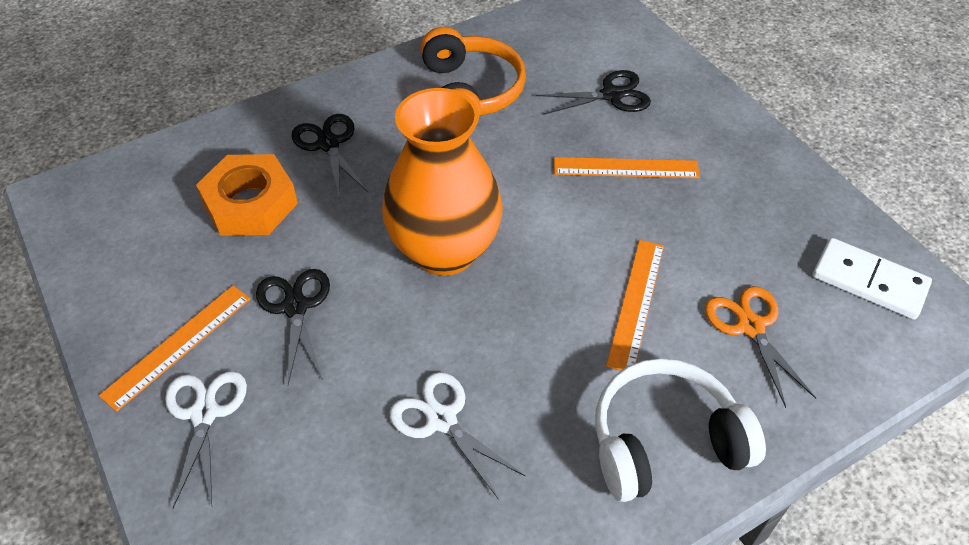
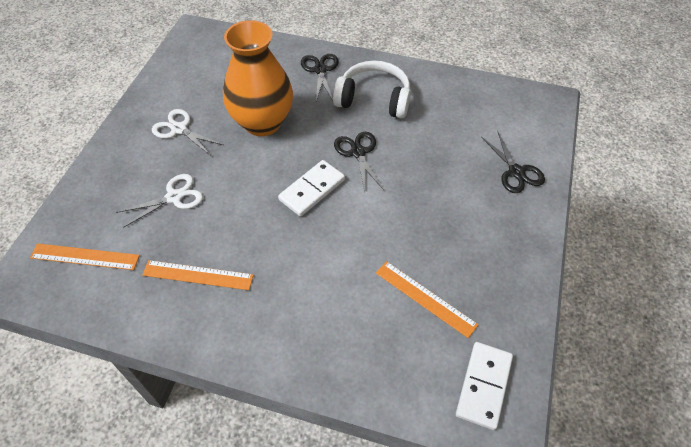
orange headphones: [420,27,526,116] = 1 -> none = 0
orange nut: [196,154,298,236] = 1 -> none = 0
orange scissors: [705,286,816,408] = 1 -> none = 0
white domino: [812,238,932,320] = 1 -> [278,160,345,217] [456,342,513,430] = 2

